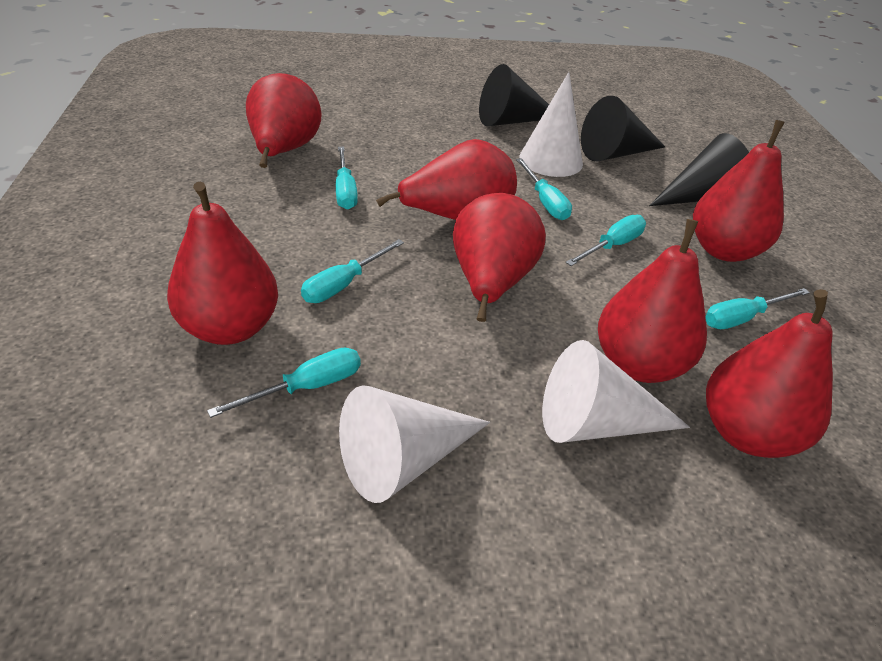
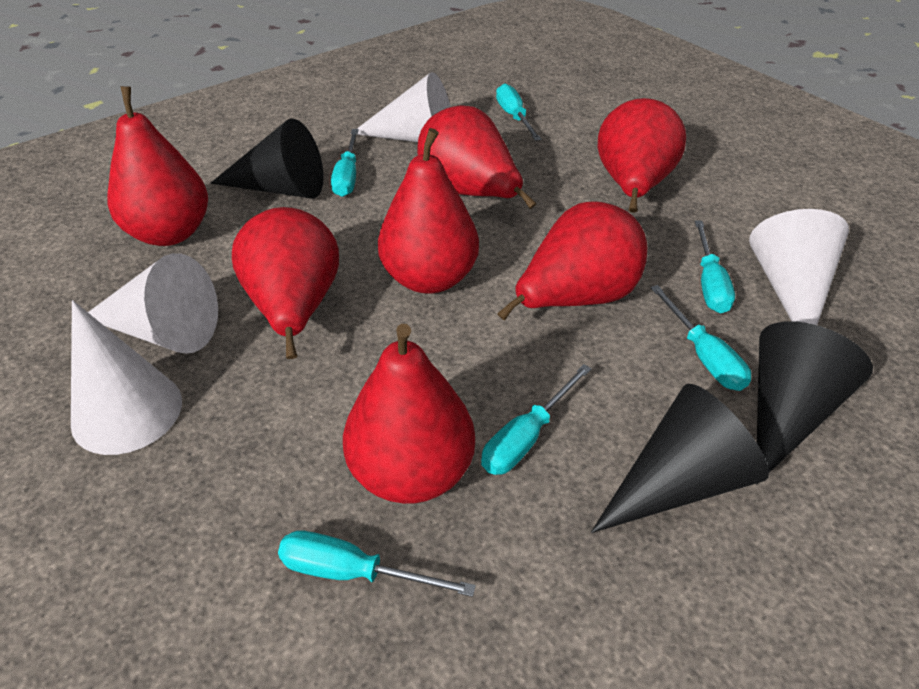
white cone: [339,385,490,503] [519,72,583,177] [542,340,690,443] = 3 -> [71,300,182,455] [88,253,218,354] [356,72,451,142] [749,209,849,325] = 4

